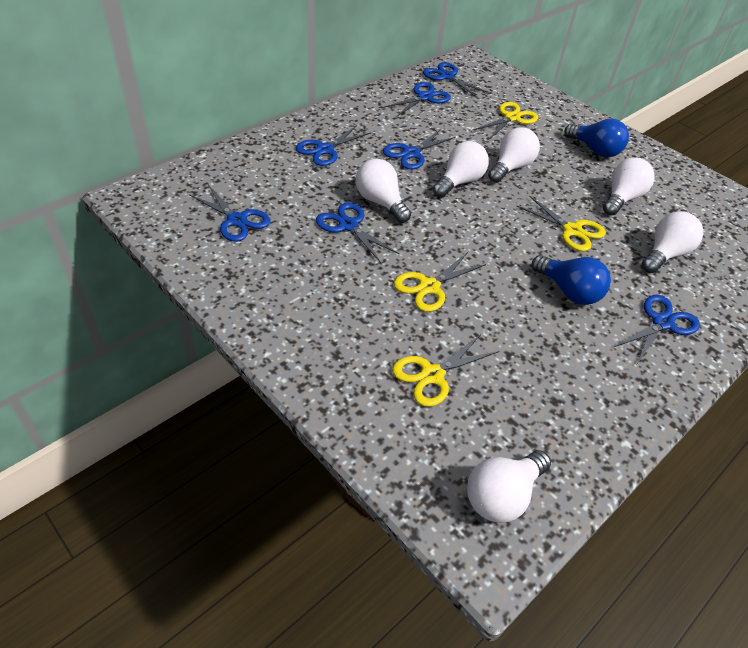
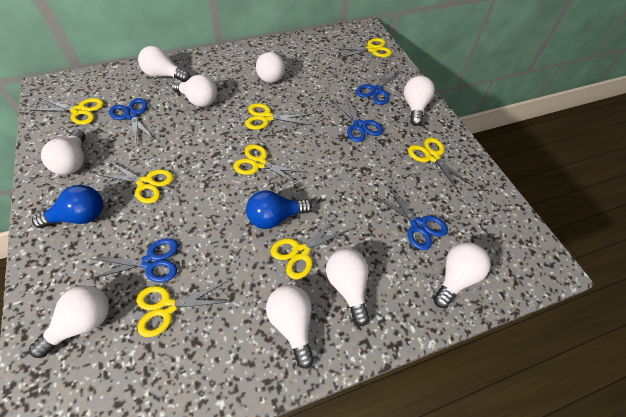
blue scissors: [189,185,271,242] [296,125,372,166] [316,202,399,263] [383,82,451,116] [383,129,456,169] [423,62,489,97] [614,295,700,364] = 7 -> [87,238,178,282] [109,98,155,146] [332,96,383,142] [356,67,401,105] [375,186,448,250] = 5
white light bulb: [356,159,411,223] [433,141,489,197] [467,450,551,523] [488,127,540,183] [603,157,655,215] [642,211,703,273] = 6 -> [29,285,109,358] [41,129,86,175] [138,46,190,82] [172,75,217,107] [256,51,285,83] [266,285,314,369] [326,249,370,326] [404,76,435,126] [433,242,491,308] = 9
yellow scissors: [392,334,500,407] [394,252,486,312] [474,102,538,140] [517,195,606,251] = 4 -> [32,98,104,125] [96,160,174,204] [137,281,230,337] [233,144,308,185] [245,103,311,130] [271,216,351,279] [335,38,392,58] [408,138,473,192] = 8

